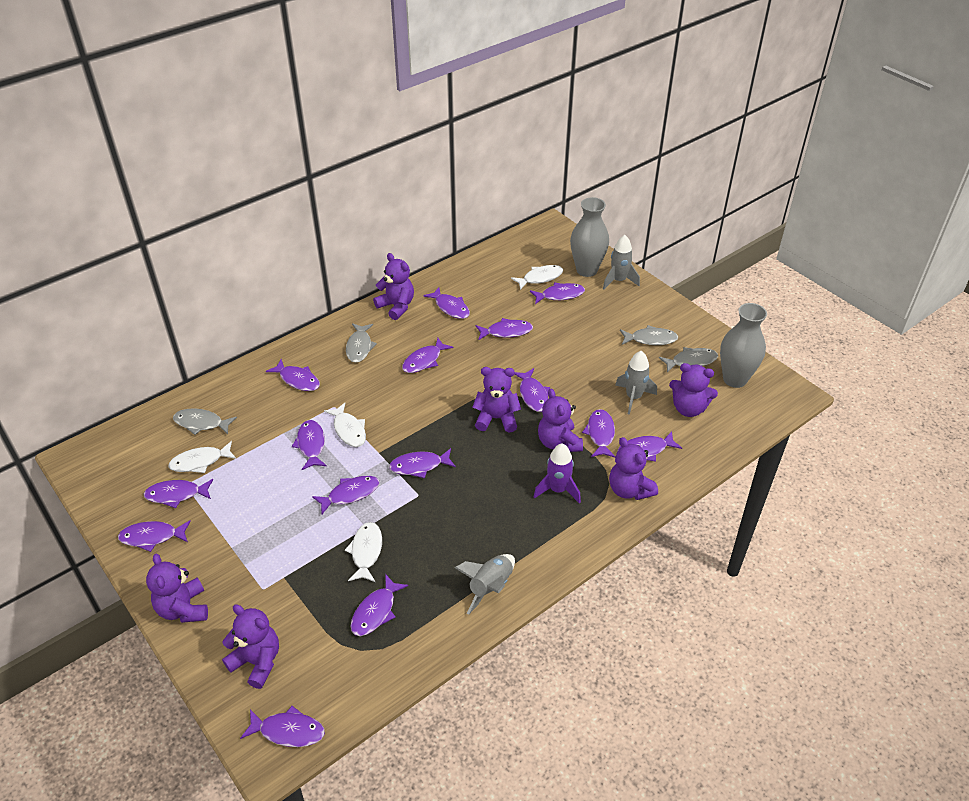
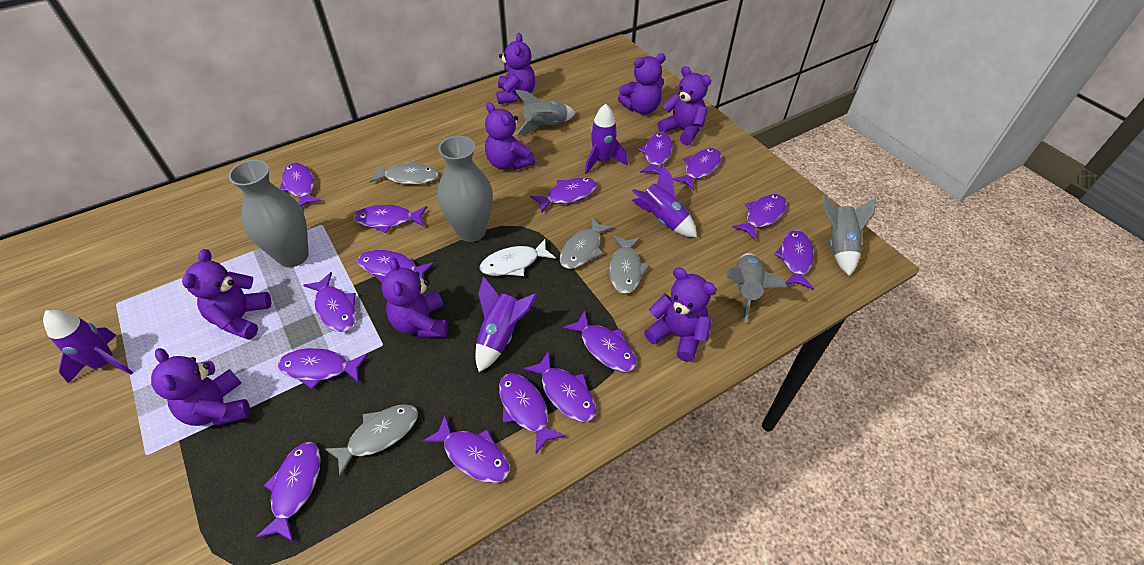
purple rocket: [534,443,581,504] = 1 -> [43,310,133,384] [475,276,537,372] [585,104,628,175] [632,165,697,238] = 4
purple teddy bear: [146,554,208,623] [222,604,279,689] [373,253,414,320] [472,367,521,432] [538,388,583,452] [609,437,658,500] [669,363,718,417] = 7 -> [151,348,250,426] [182,249,271,340] [381,257,448,338] [485,102,535,170] [496,33,535,104] [618,53,666,115] [644,268,717,362] [658,66,711,145] = 8
white fish: [168,441,236,473] [324,403,366,447] [345,522,382,582] [511,265,563,290] = 4 -> [480,239,556,276] = 1

